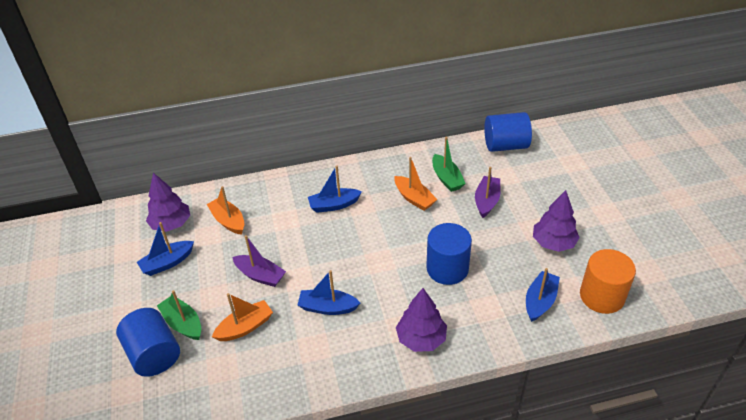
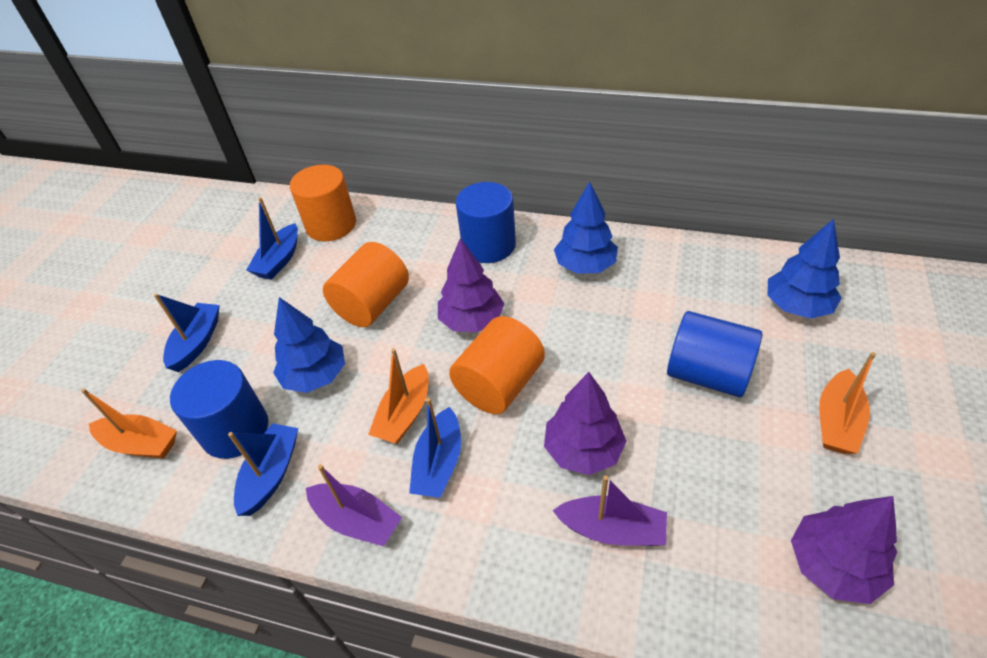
blue tree: none = 0 -> [273,297,345,393] [554,182,618,274] [767,219,842,319] = 3
green boat: [157,290,201,340] [432,136,466,192] = 2 -> none = 0
orange cylinder: [580,249,636,314] = 1 -> [290,165,356,241] [323,242,409,327] [449,316,545,414] = 3

